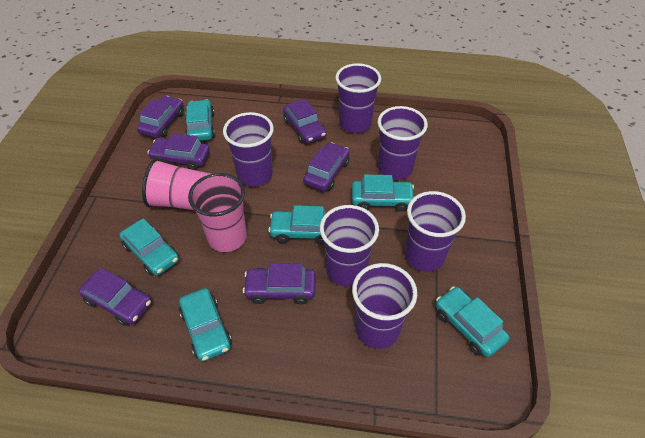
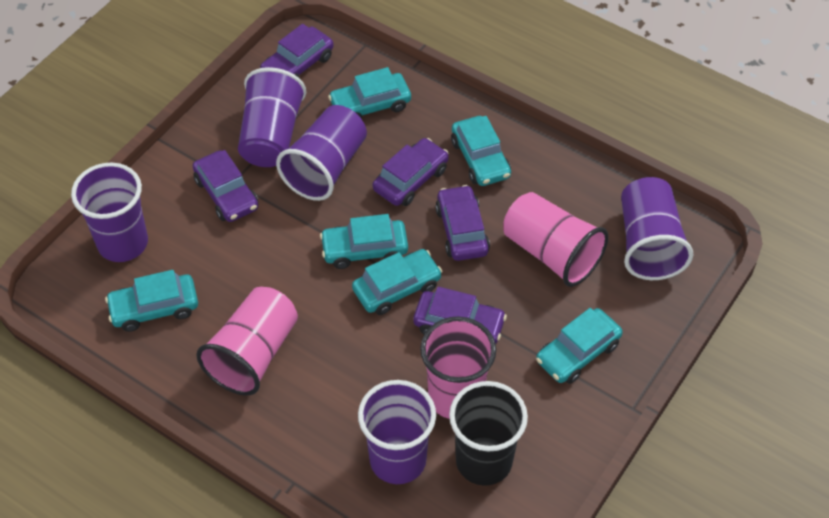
black cup: none = 0 -> [449,381,528,486] = 1
pink cup: [142,158,210,210] [188,173,247,252] = 2 -> [196,287,298,395] [420,316,496,419] [503,192,608,287] = 3
purple car: [79,268,152,326] [137,96,184,138] [147,133,210,170] [243,263,316,304] [283,99,326,144] [303,142,350,191] = 6 -> [193,150,258,222] [260,24,334,78] [373,138,449,206] [413,287,507,344] [435,185,490,261] = 5
purple cup: [223,112,274,186] [320,205,379,286] [335,63,381,133] [352,263,417,349] [377,106,428,180] [405,191,466,272] = 6 -> [71,163,148,262] [238,67,306,167] [276,105,367,201] [358,380,436,484] [621,177,693,280] = 5

